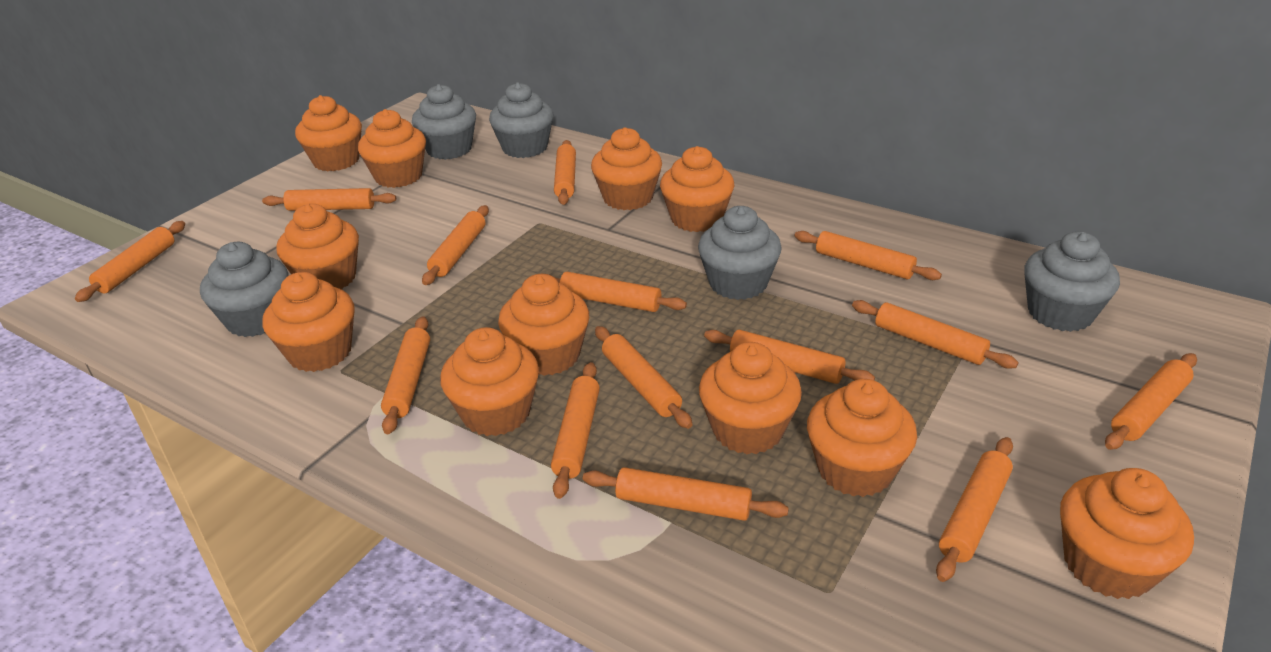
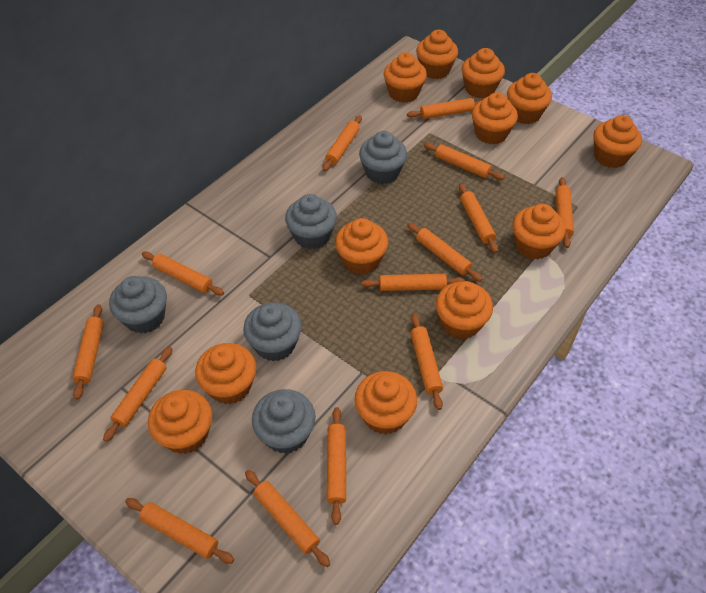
orange cupcake: [262,272,355,372] [276,204,359,289] [295,95,362,171] [358,109,426,188] [440,327,539,436] [498,274,589,376] [591,127,662,210] [660,146,734,232] [699,342,802,454] [807,379,917,497] [1060,468,1194,599] = 11 -> [148,390,212,454] [195,343,256,404] [335,218,388,274] [354,371,417,435] [384,52,427,103] [416,30,458,79] [436,281,493,339] [462,48,505,98] [472,92,518,144] [507,73,552,124] [512,204,566,259] [593,115,642,168] = 12

